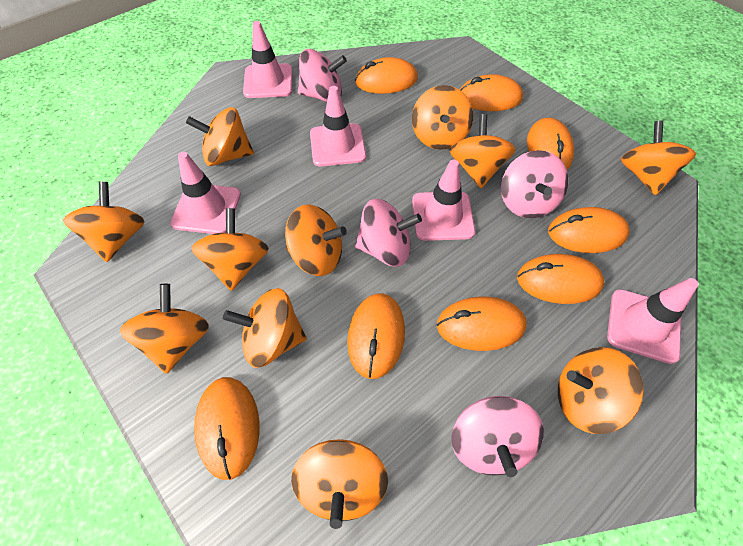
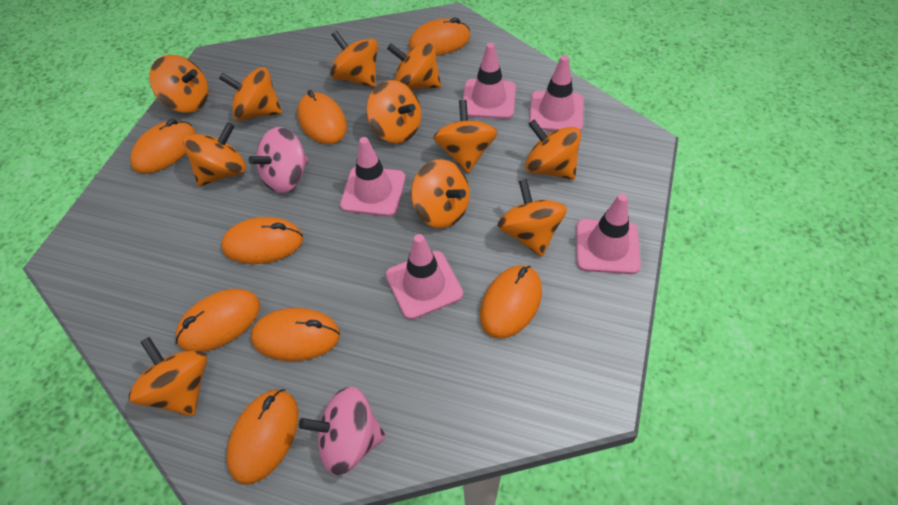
pink spinning top: [298,49,347,102] [355,199,422,267] [451,396,544,477] [501,150,569,218] = 4 -> [248,127,308,193] [299,387,386,476] = 2

